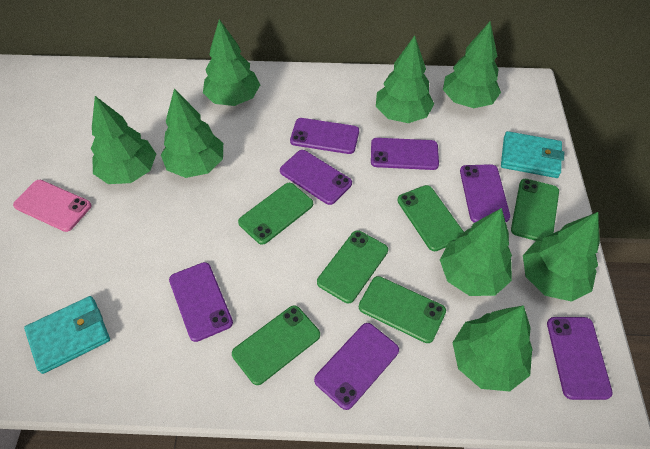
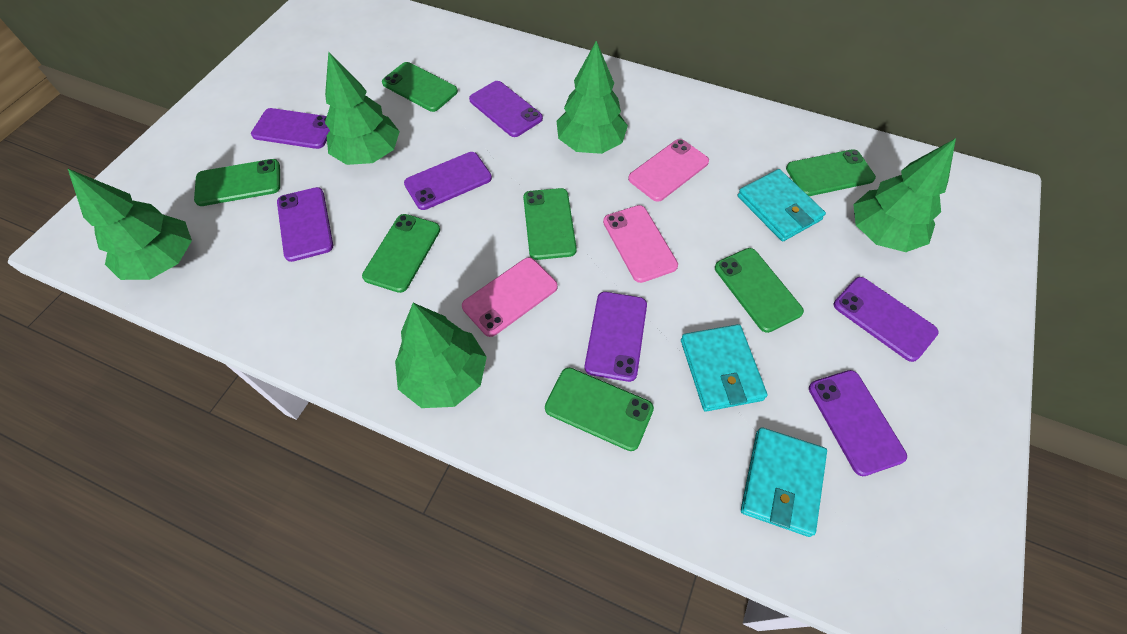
green phone: [232,305,320,385] [238,183,313,245] [317,230,388,303] [359,276,446,343] [398,185,464,251] [511,179,559,241] = 6 -> [194,159,280,206] [362,214,440,293] [382,62,458,112] [523,188,577,260] [545,367,654,451] [715,248,804,333] [786,149,876,196] = 7
green tree: [91,96,156,184] [161,89,223,178] [203,19,260,106] [376,35,434,123] [440,208,512,296] [443,22,501,108] [452,305,533,392] [523,212,600,302] = 8 -> [68,169,192,280] [325,51,400,165] [395,303,487,408] [556,41,628,154] [853,138,956,252] = 5
pink phone: [13,180,92,232] = 1 -> [462,258,558,337] [603,205,678,283] [628,139,709,202] = 3
turquoise wallet: [24,296,110,374] [501,131,564,178] = 2 -> [681,324,768,412] [738,169,826,241] [741,427,827,537] = 3

